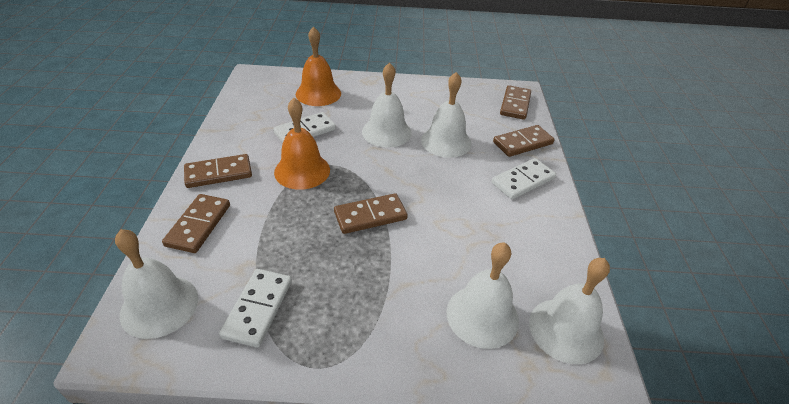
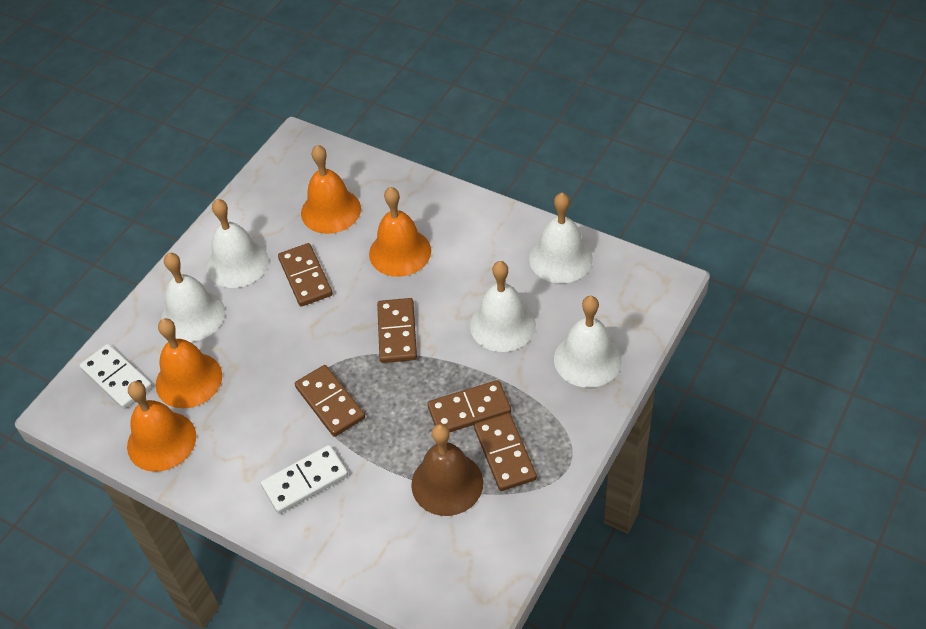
brown bell: none = 0 -> [411,424,483,516] = 1
orange bell: [274,98,330,190] [296,26,341,106] = 2 -> [127,381,196,472] [156,318,222,408] [301,145,361,234] [369,187,431,277] = 4
white domino: [219,269,292,348] [273,112,336,143] [492,158,556,199] = 3 -> [79,344,152,409] [261,445,348,514] = 2

